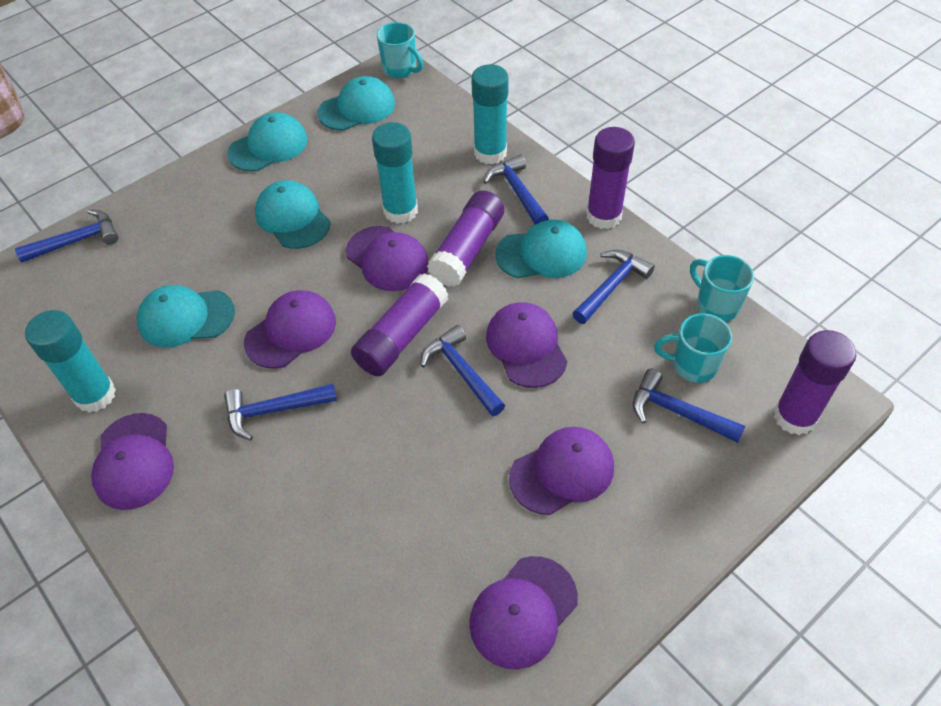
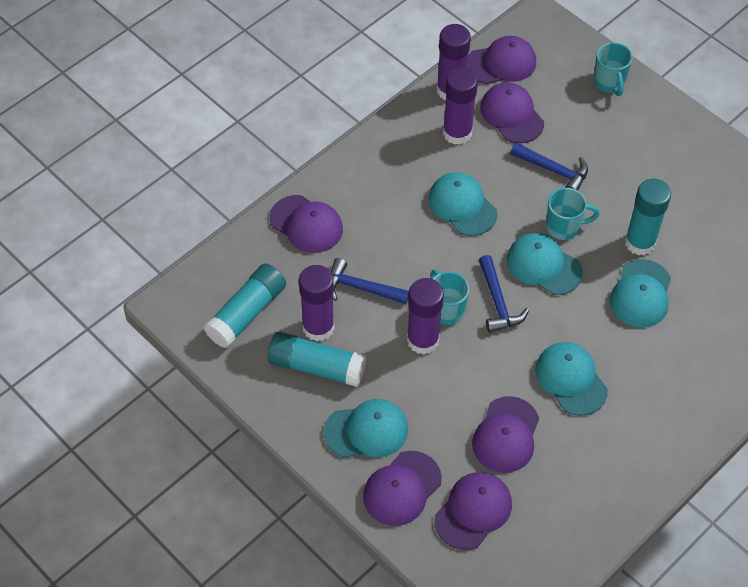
blue hammer: [15,209,119,262] [224,383,337,440] [420,325,505,416] [483,155,549,225] [572,250,655,324] [633,369,745,443] = 6 -> [331,258,409,304] [479,255,529,333] [511,143,588,191] = 3

